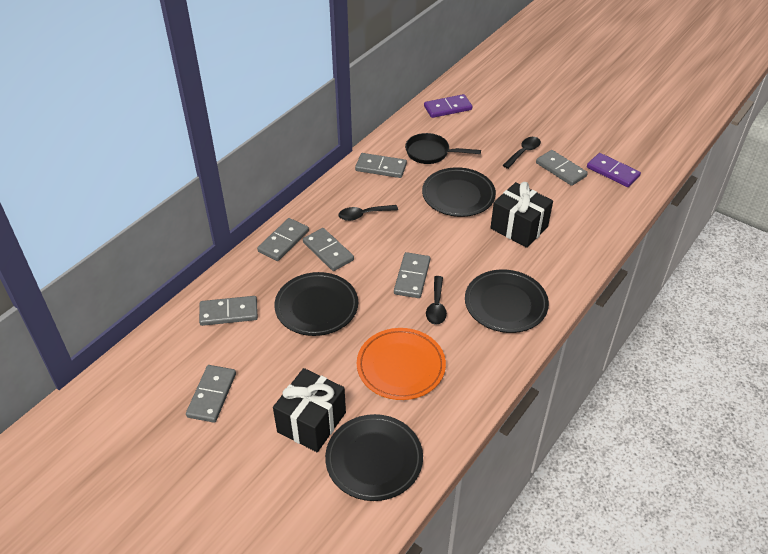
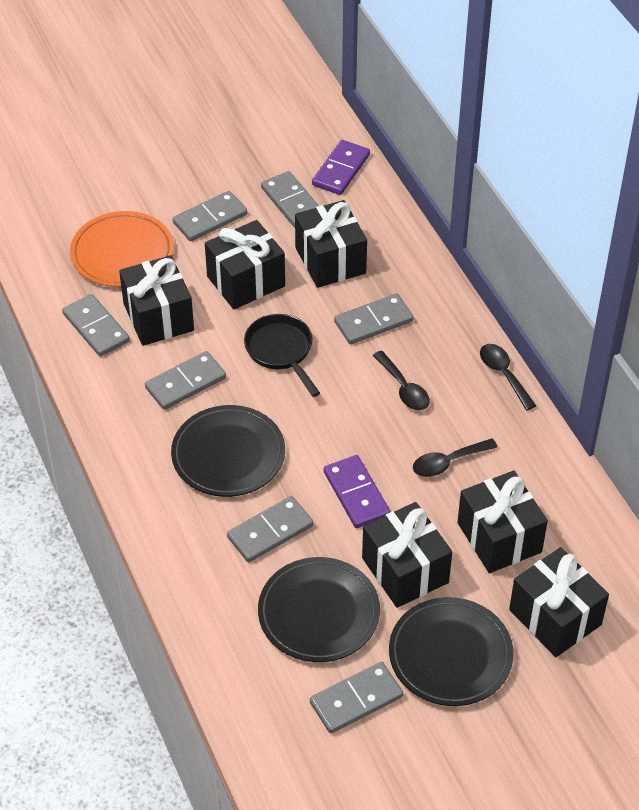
black gift: [273,368,346,452] [490,182,553,248] = 2 -> [119,255,194,346] [205,220,285,309] [295,200,367,288] [362,502,452,608] [457,471,548,573] [509,547,609,657] = 6
black plate: [275,272,358,336] [325,414,423,501] [422,167,496,217] [465,269,549,333] = 4 -> [171,405,285,497] [258,557,380,662] [389,597,514,706] = 3

